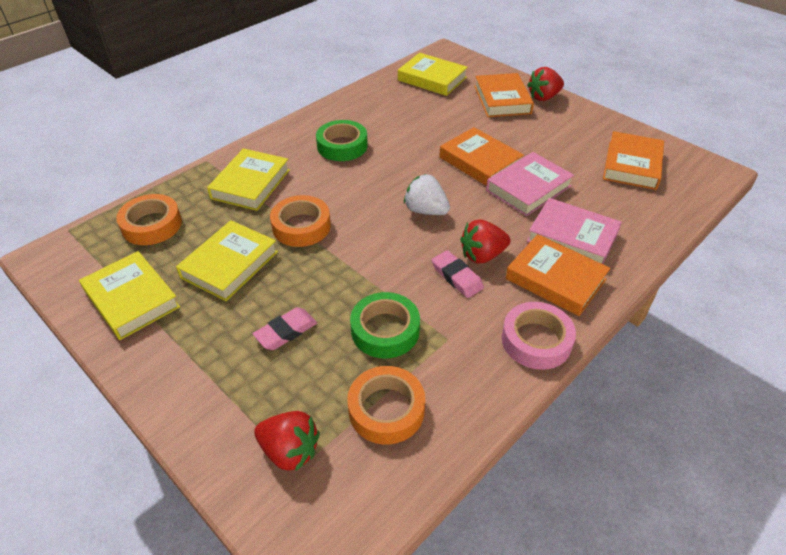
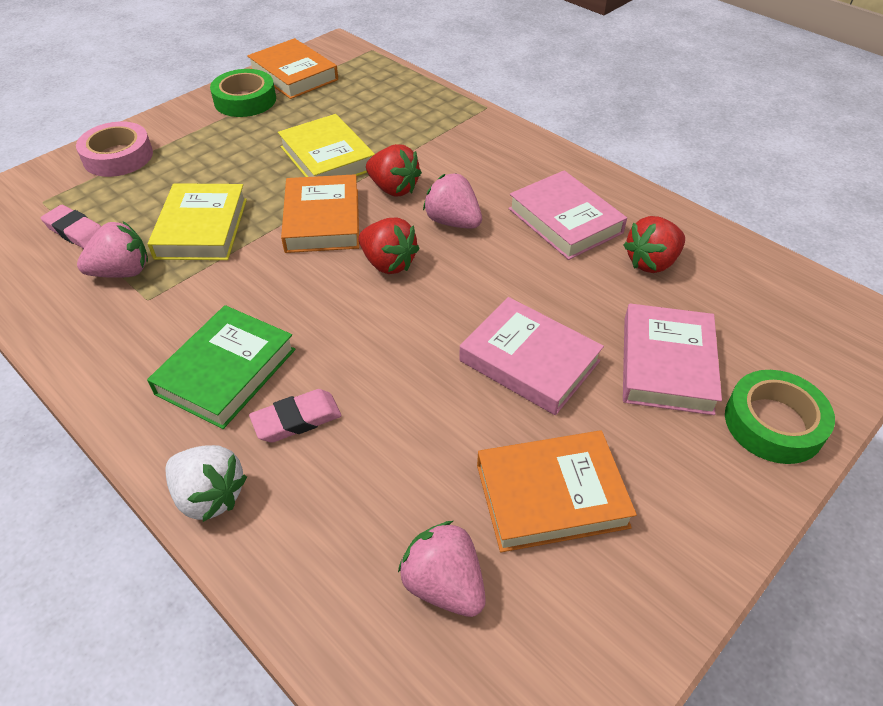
green book: none = 0 -> [147,305,295,429] = 1
orange book: [439,127,524,186] [474,73,534,117] [505,234,610,316] [603,131,664,190] = 4 -> [247,38,338,99] [281,174,359,253] [477,431,637,552] = 3
orange tape: [116,194,182,245] [270,195,331,247] [347,366,425,444] = 3 -> none = 0
pink book: [486,152,574,216] [527,198,622,264] = 2 -> [459,297,604,415] [509,170,627,260] [623,303,722,415] = 3
pink strawberry: none = 0 -> [77,222,148,278] [398,521,486,617] [423,173,482,229] = 3
yellow book: [79,251,180,340] [176,220,278,301] [207,148,290,211] [398,53,468,96] = 4 -> [148,183,247,260] [278,114,375,177] = 2

